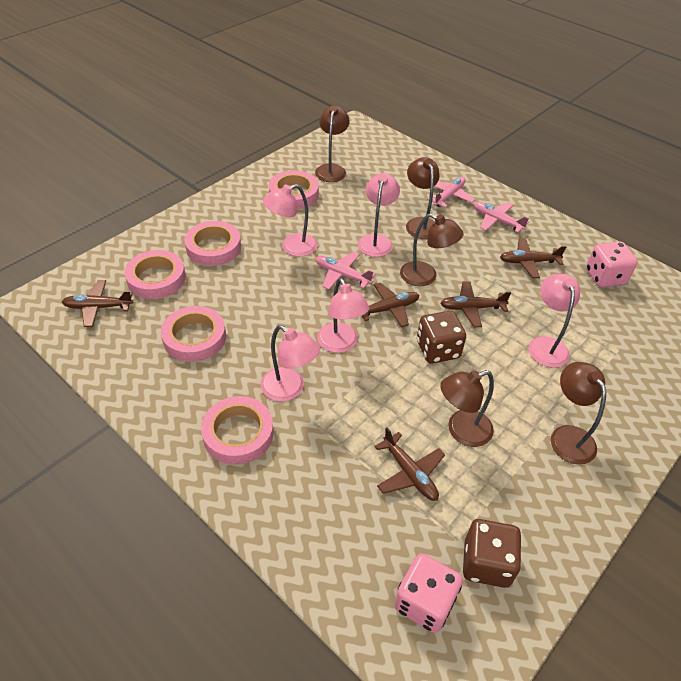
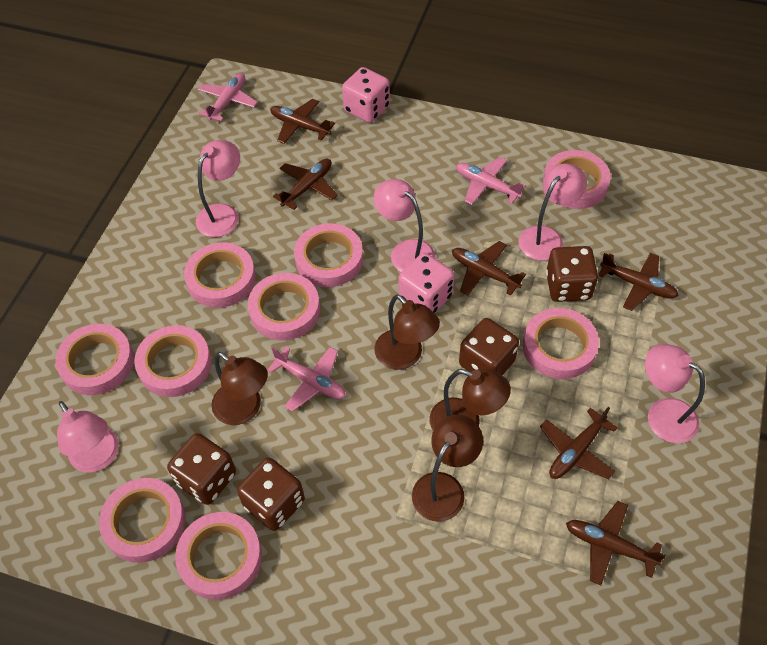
brown dice: [417,311,466,364] [463,519,521,588] = 2 -> [167,433,236,505] [237,457,305,531] [459,318,519,375] [546,246,598,302] = 4
brown lamp: [315,106,350,182] [400,214,464,286] [406,157,440,239] [440,370,494,447] [551,362,606,465] = 5 -> [212,352,268,425] [374,294,440,370] [412,415,483,522] [430,369,511,431] = 4
brown plane: [62,280,133,327] [362,282,420,328] [374,428,445,501] [440,281,511,327] [500,238,566,278] = 5 -> [270,99,335,144] [273,159,337,210] [452,241,526,296] [540,407,618,479] [566,501,666,585] [598,253,679,311] = 6
pink tape: [124,250,186,299] [161,306,226,362] [184,221,241,266] [201,396,274,465] [269,170,319,209] = 5 -> [55,324,134,395] [99,478,185,563] [134,325,212,397] [175,512,262,600] [184,242,256,308] [248,273,320,340] [294,223,363,287] [523,308,599,379] [543,150,611,209] = 9

